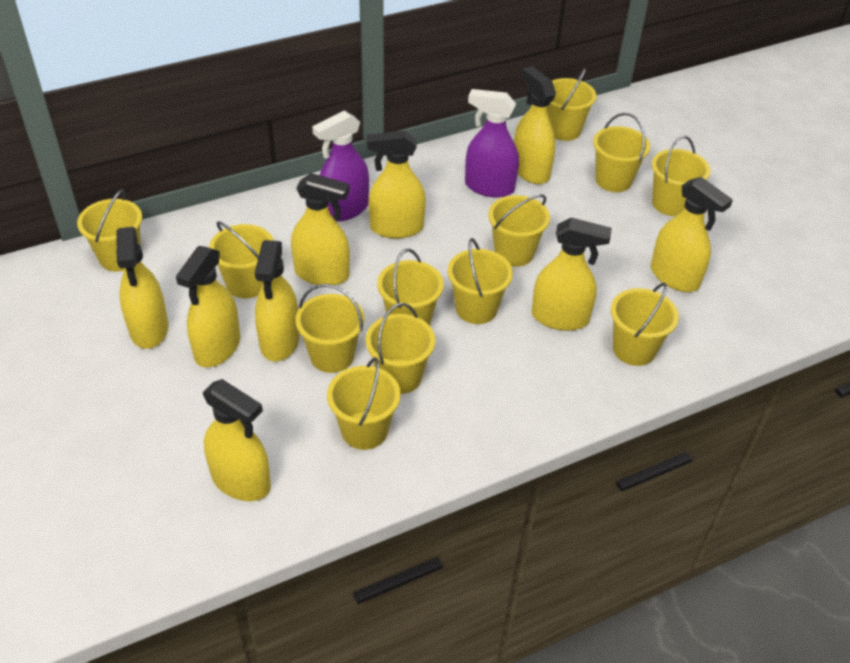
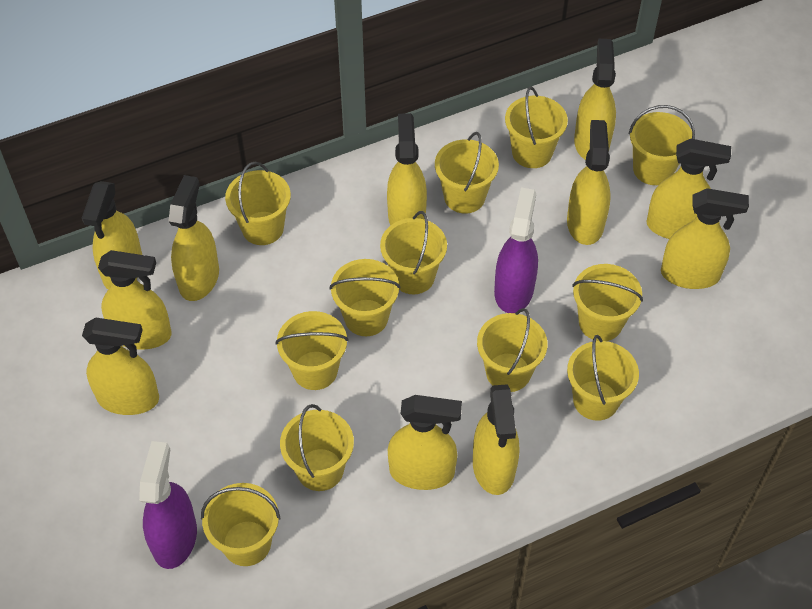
yellow spray bottle: [116,227,168,349] [176,246,240,367] [203,379,271,501] [255,240,300,362] [291,173,350,285] [367,130,426,239] [514,66,556,184] [532,217,612,331] [651,177,733,292] = 9 -> [82,181,142,289] [82,317,159,415] [98,250,172,350] [169,175,219,301] [387,113,427,226] [388,395,462,490] [473,384,519,495] [567,120,611,245] [574,39,616,160] [647,139,731,239] [661,188,749,289] = 11

